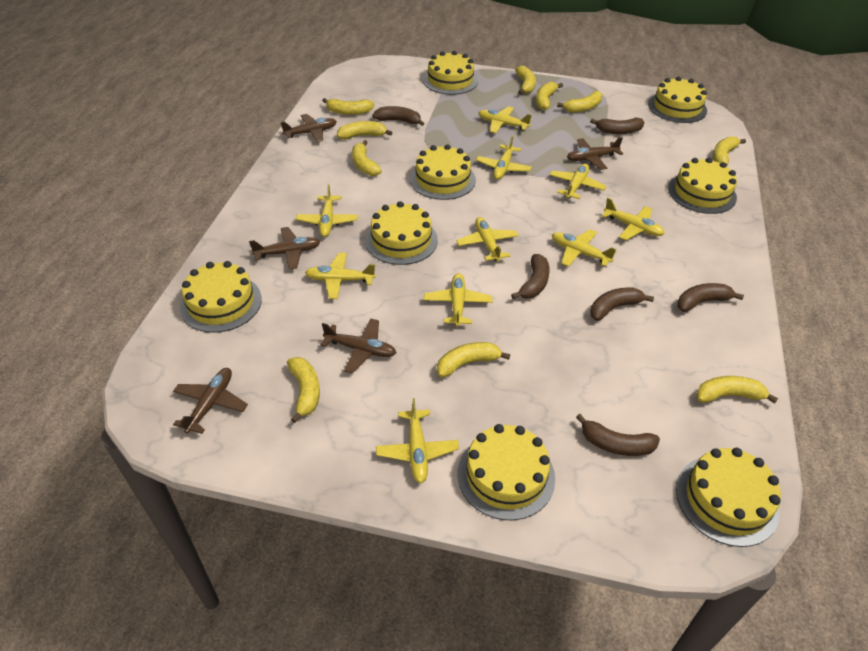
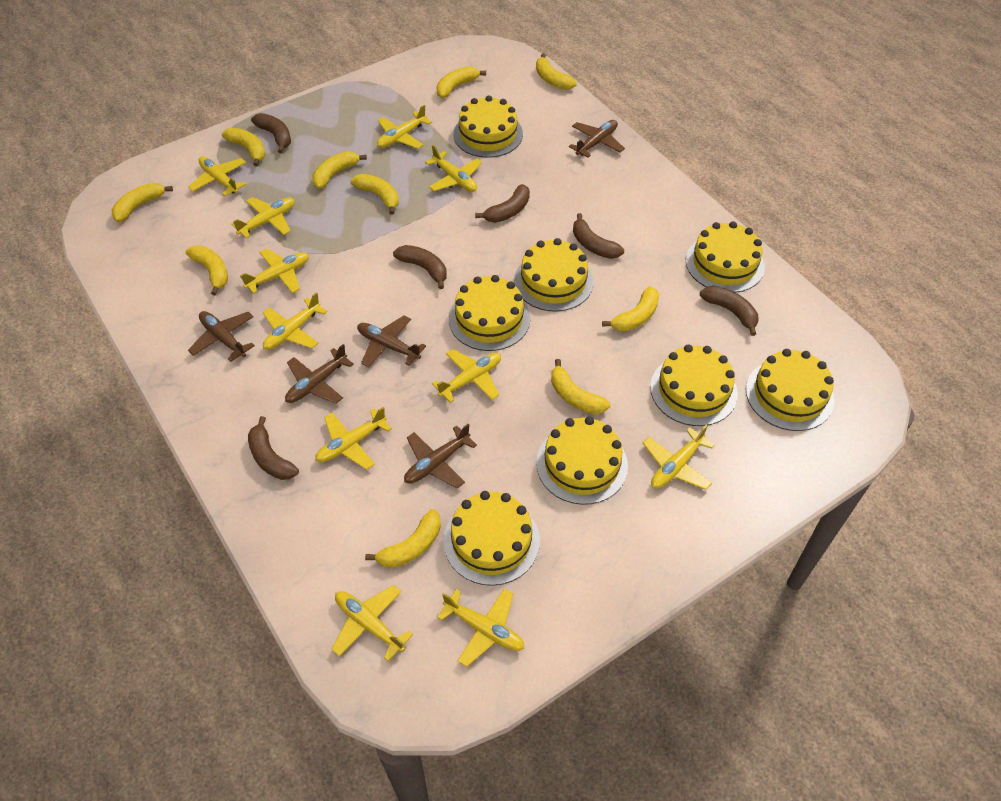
yellow plane: [296,184,358,237] [305,253,376,299] [376,398,459,483] [424,273,492,327] [456,217,519,262] [476,135,532,180] [479,106,532,133] [549,163,606,199] [552,229,616,267] [602,198,665,240] = 10 -> [188,156,246,196] [231,197,295,239] [240,248,309,294] [263,292,327,350] [315,407,392,470] [331,585,413,661] [377,105,432,149] [425,145,482,192] [432,349,501,403] [437,589,524,667] [643,425,715,490] = 11

